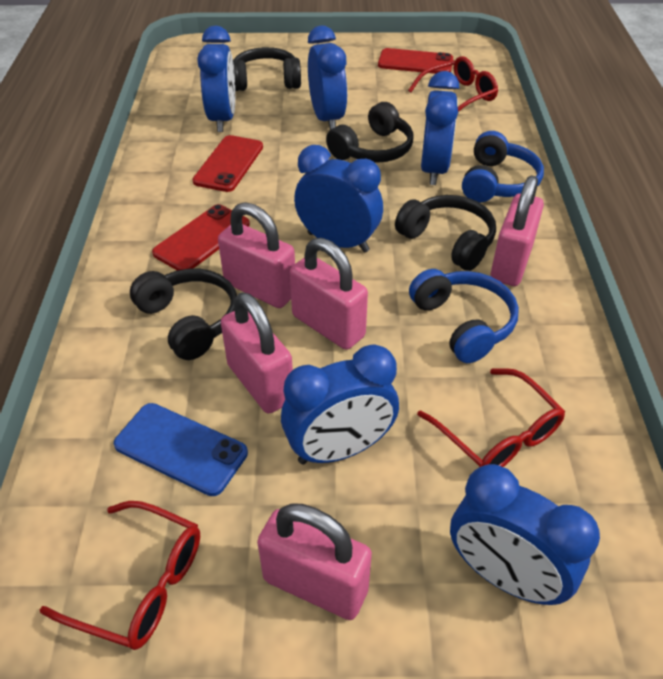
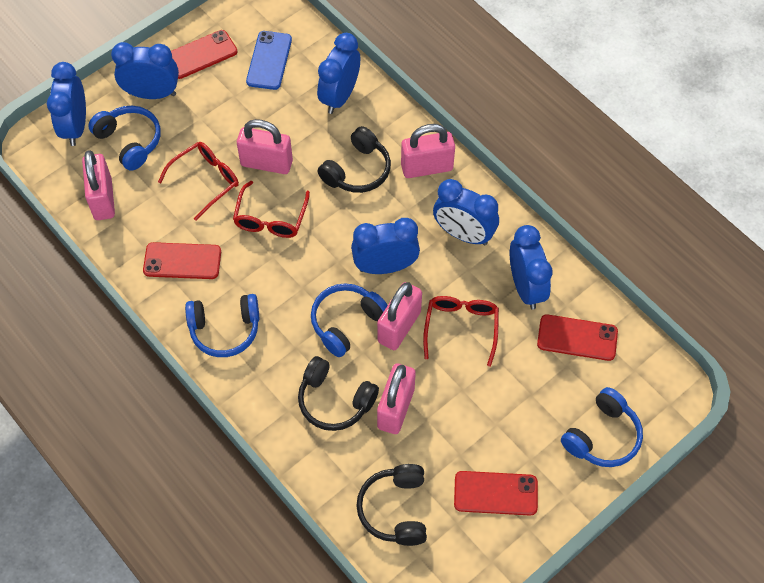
black headphones: [130,269,237,360] [233,47,301,91] [326,102,414,163] [395,195,496,271] = 4 -> [298,356,379,431] [318,126,391,193] [356,464,427,546] = 3
blue headphones: [409,269,519,363] [462,131,544,202] = 2 -> [88,106,161,171] [185,294,259,357] [311,283,388,357] [561,387,643,467] = 4
red phone: [152,204,250,270] [193,135,263,192] [378,48,453,74] = 3 -> [143,242,221,279] [171,30,237,79] [454,471,538,516] [537,314,618,361] = 4

